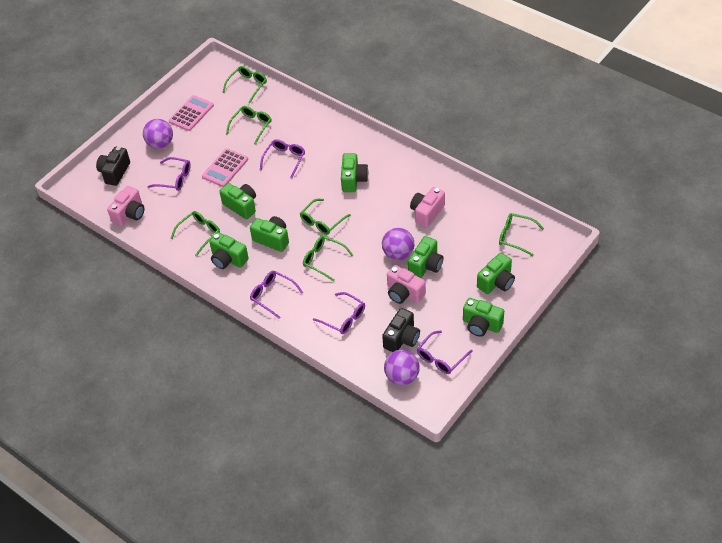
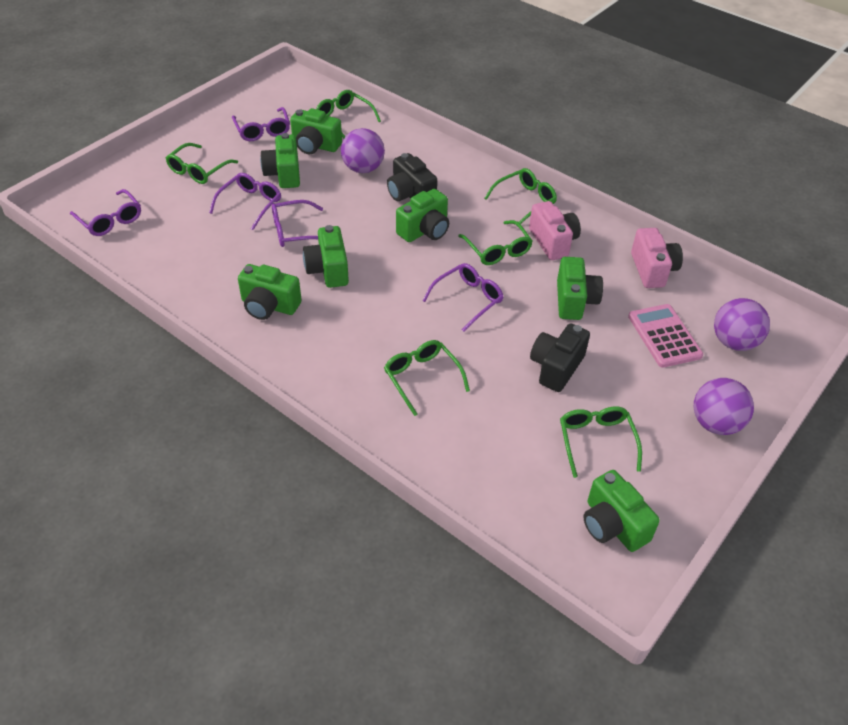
pink calculator: [169,95,214,131] [202,148,248,187] = 2 -> [628,304,703,368] = 1
pink camera: [107,186,144,226] [387,265,426,304] [410,187,445,228] = 3 -> [529,201,581,260] [631,228,683,288] = 2

